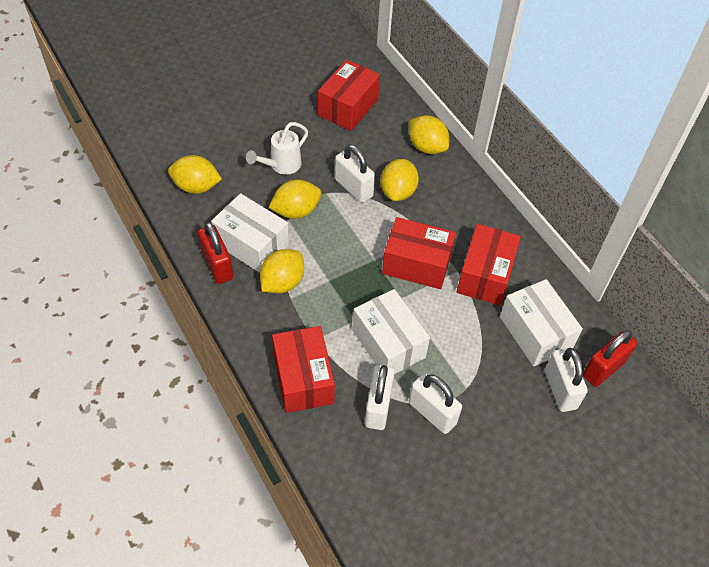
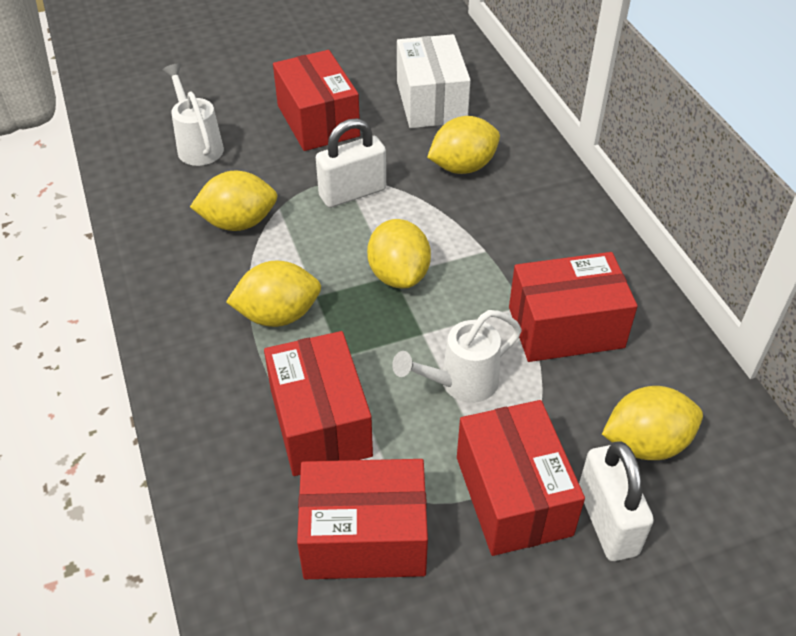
red box: [272,326,335,413] [318,60,380,131] [382,217,456,289] [457,224,521,305] = 4 -> [264,331,373,476] [273,50,360,151] [297,459,428,579] [457,400,585,556] [509,252,638,362] = 5
red padlock: [198,222,233,284] [583,330,638,387] = 2 -> none = 0
white box: [211,193,289,273] [352,289,430,374] [500,279,583,367] = 3 -> [397,34,471,128] = 1
white padlock: [335,144,375,203] [365,365,395,430] [409,373,462,434] [545,348,588,412] = 4 -> [316,118,386,208] [579,441,654,561] = 2
white watering can: [246,122,308,175] = 1 -> [163,64,224,166] [392,310,522,403] = 2

